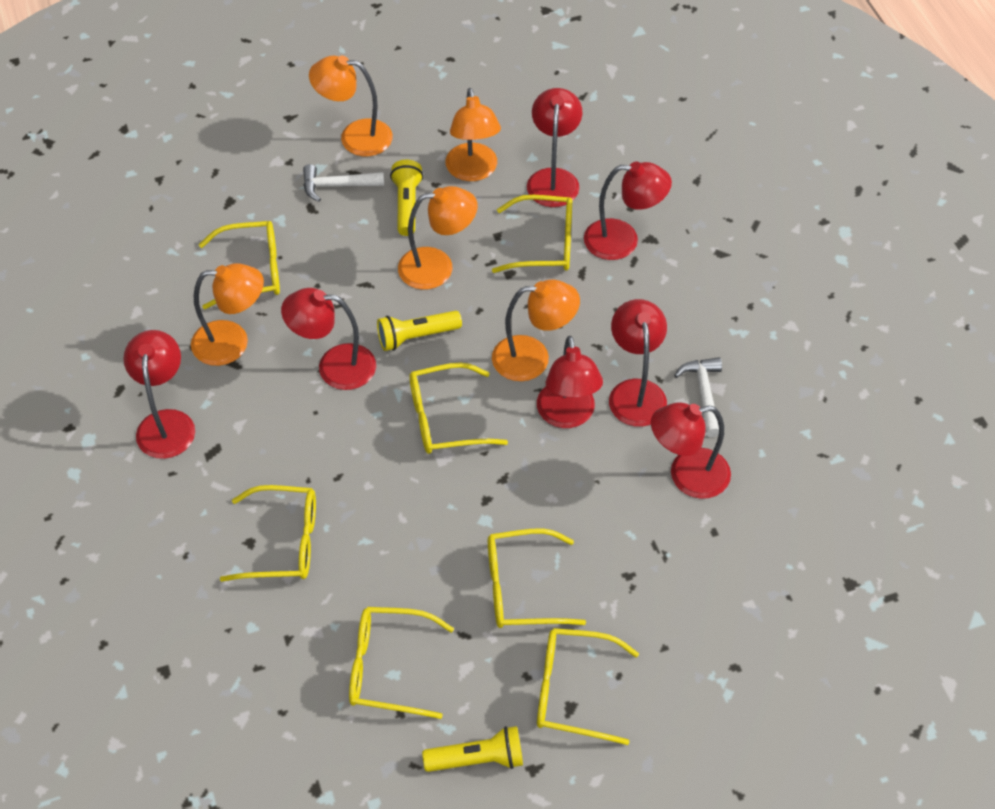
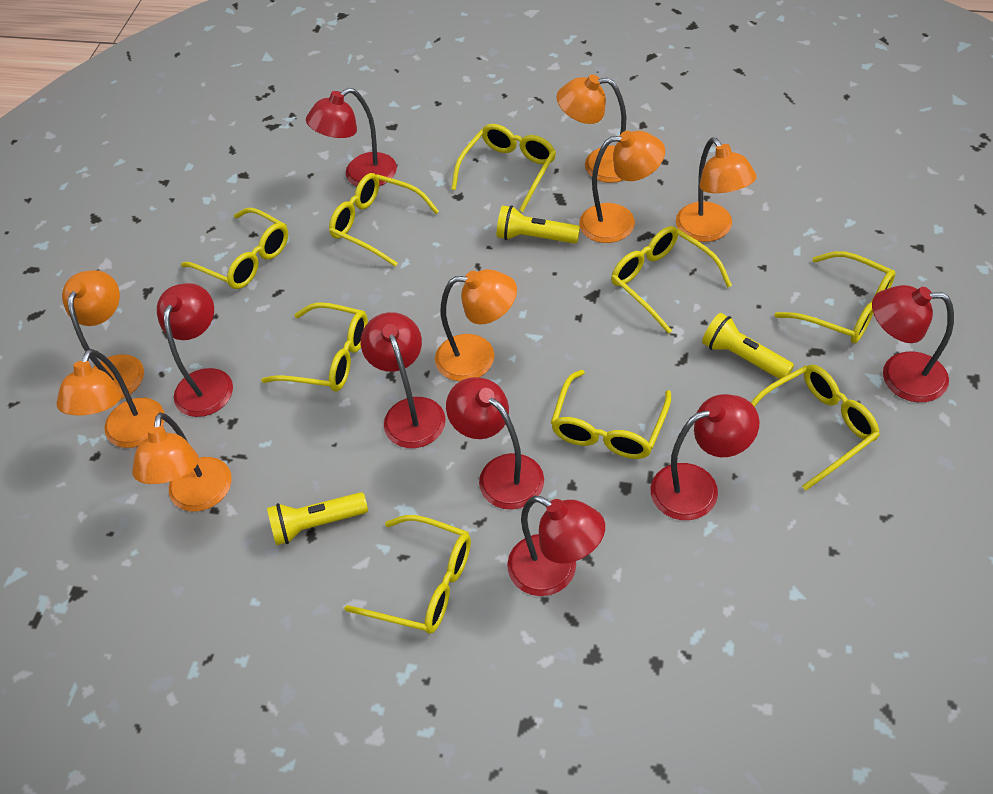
orange lamp: [191,263,264,366] [309,56,393,156] [398,186,478,290] [445,88,501,181] [492,280,580,381] = 5 -> [56,349,165,448] [62,270,144,399] [132,413,232,512] [435,269,517,381] [557,74,626,183] [579,131,665,243] [676,138,757,242] = 7
white hammer: [303,164,384,202] [674,357,722,437] = 2 -> none = 0
yellow glasses: [199,221,280,309] [220,485,316,582] [349,607,454,719] [409,363,508,454] [488,528,586,628] [492,195,572,273] [537,628,639,745] = 7 -> [181,208,288,289] [261,302,368,392] [329,173,439,267] [344,515,471,634] [451,124,556,212] [551,370,671,459] [611,226,732,334] [751,365,880,490] [775,251,895,343] = 9

